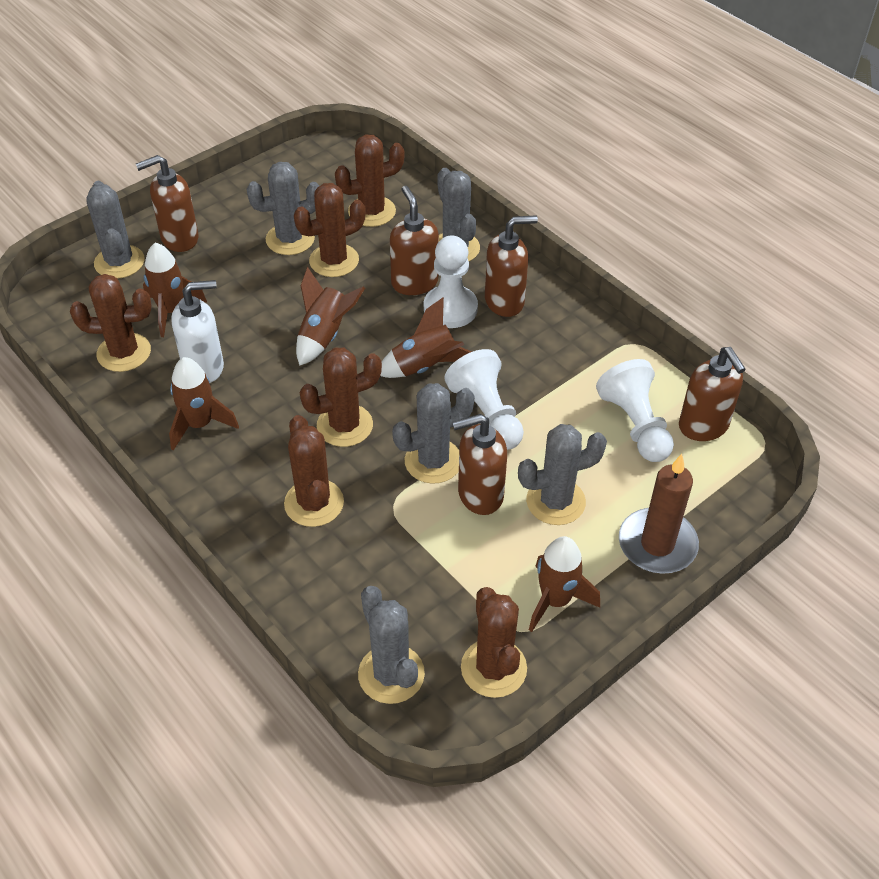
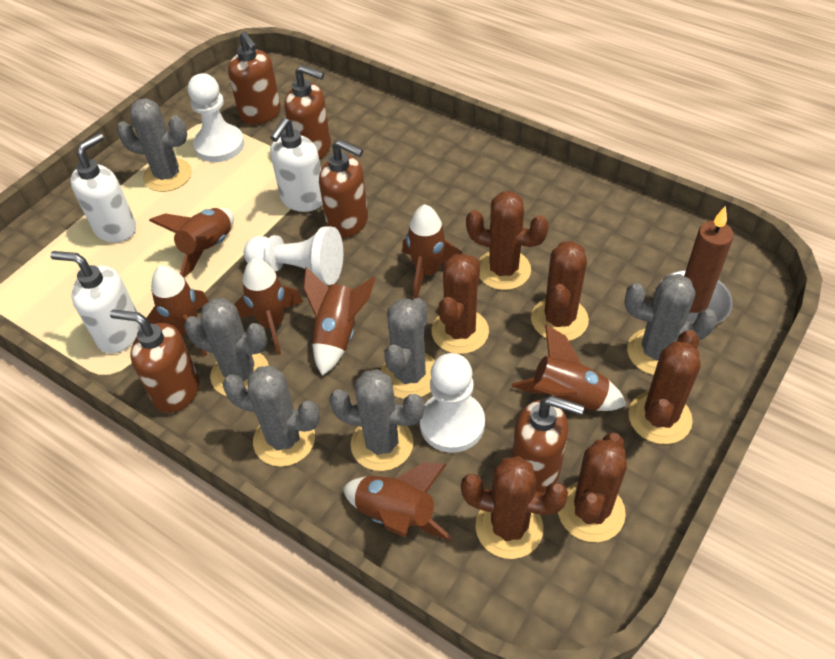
brown rocket: [143,242,207,337] [169,357,239,450] [296,267,365,366] [380,298,472,378] [529,536,600,632] = 5 -> [147,266,209,357] [149,208,234,277] [234,258,303,355] [303,267,376,376] [343,462,453,541] [402,204,463,300] [511,324,627,411] = 7
white soap dispenser: [171,280,224,383] = 1 -> [50,251,141,353] [70,133,136,242] [270,118,323,212] = 3

